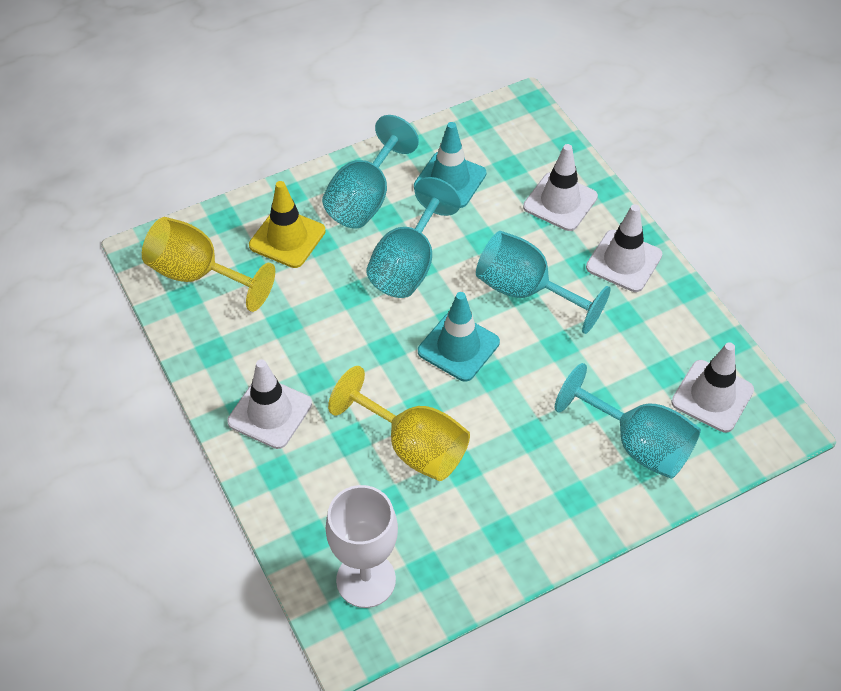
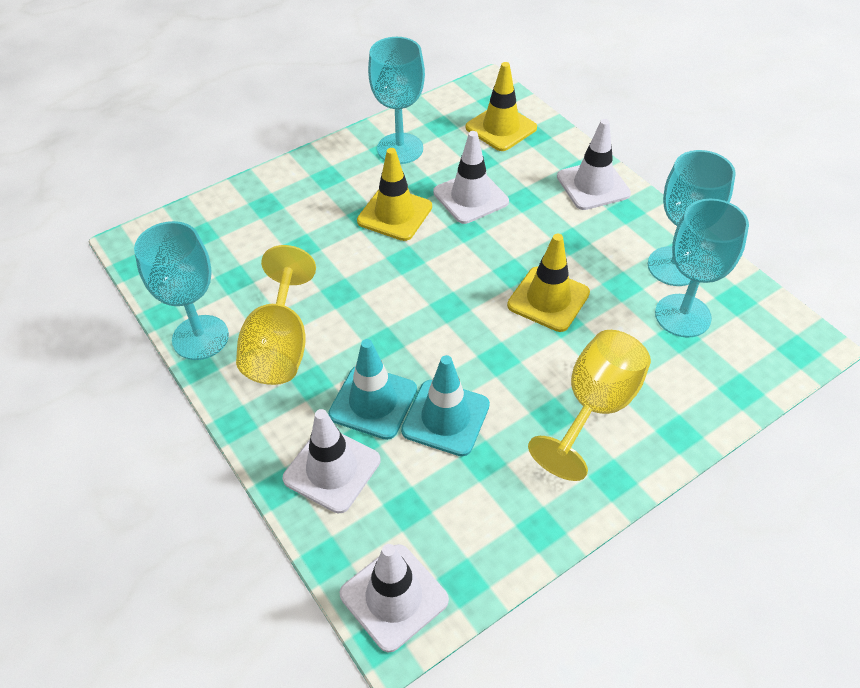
white goblet: [326,485,398,608] = 1 -> none = 0
yellow traffic cone: [249,181,326,268] = 1 -> [357,148,432,241] [466,62,537,151] [507,234,590,332] = 3

